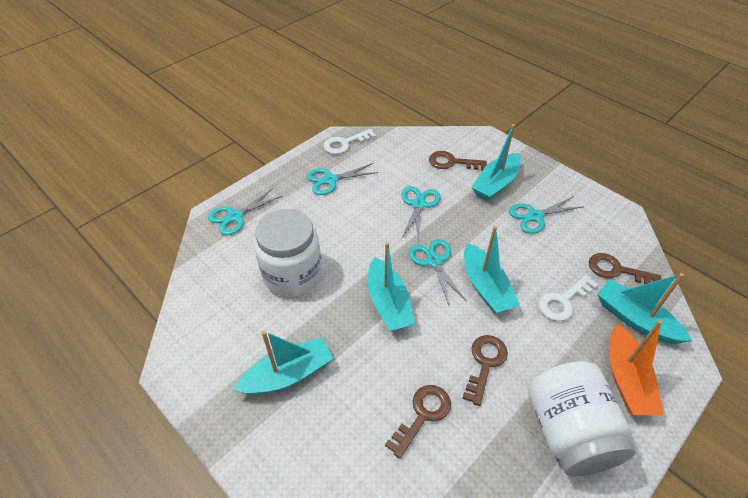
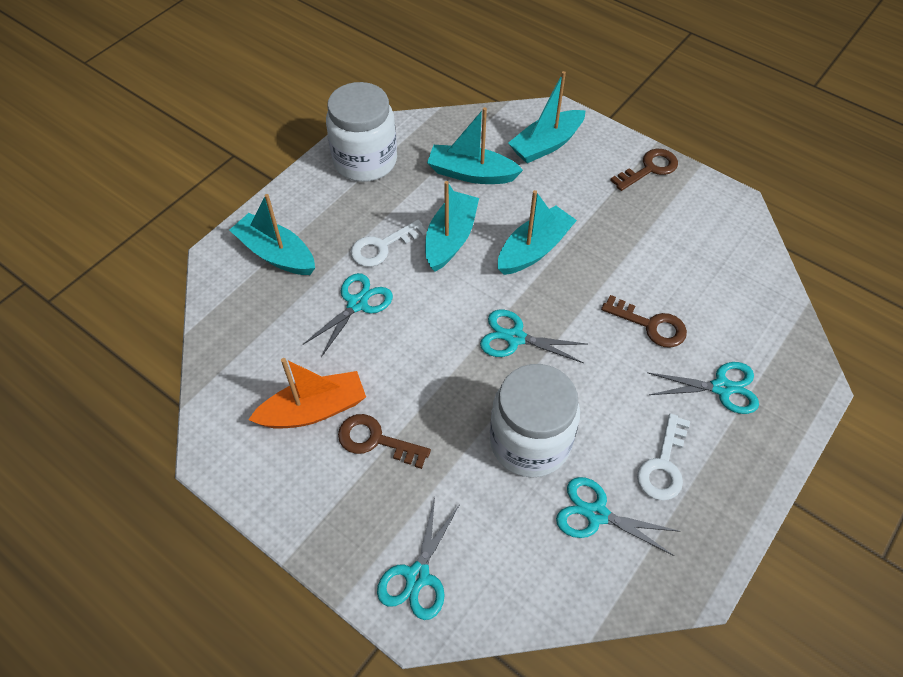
brown key: [385,385,451,459] [429,151,487,171] [462,335,508,406] [589,253,661,284] = 4 -> [338,414,431,469] [601,295,687,348] [610,149,678,191] = 3

